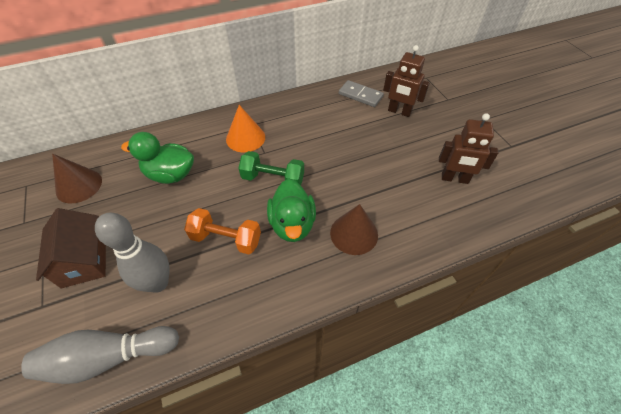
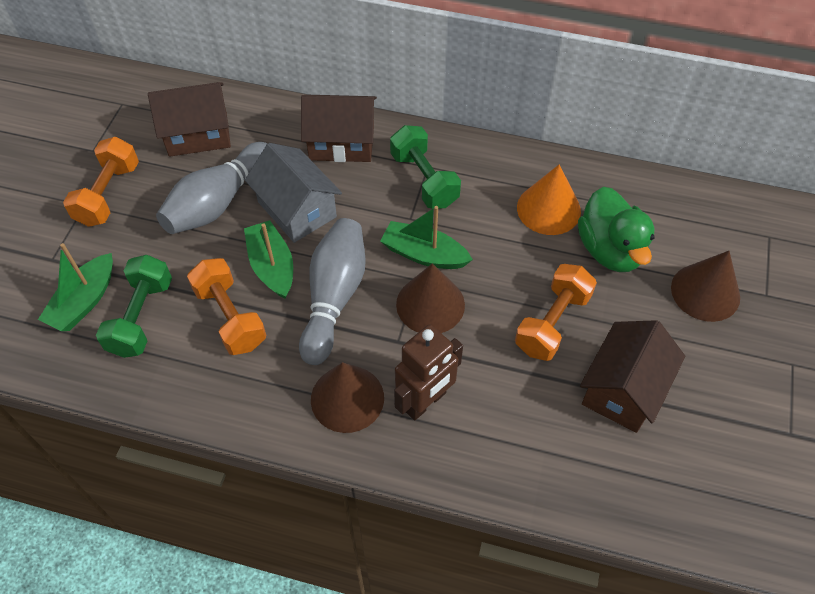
brown cone: [52,154,102,204] [330,204,378,255] = 2 -> [311,362,384,433] [396,263,465,333] [671,251,740,322] = 3
brown house: [36,208,106,288] = 1 -> [148,82,231,157] [301,95,377,162] [580,320,685,433] = 3
brown robot: [383,45,430,117] [439,113,499,184] = 2 -> [394,324,463,420] = 1
green boat: none = 0 -> [38,243,113,331] [244,220,293,299] [380,206,473,269] = 3
green duck: [121,132,194,184] [267,179,316,242] = 2 -> [578,187,655,272] = 1
green dumbbell: [239,151,304,185] = 1 -> [96,255,172,358] [390,125,461,208] = 2
grey domino: [339,80,384,107] = 1 -> none = 0
grey house: none = 0 -> [245,143,342,243] = 1
orange dumbbell: [184,208,261,254] = 1 -> [63,137,139,227] [187,258,266,355] [515,264,597,361] = 3

